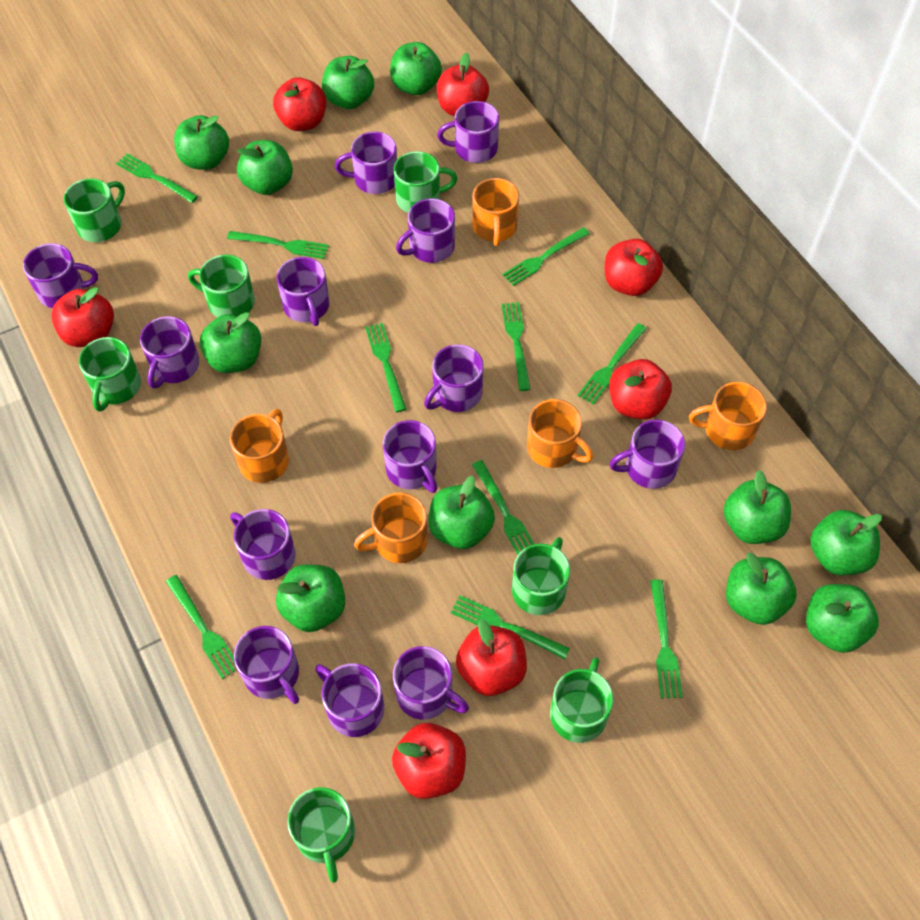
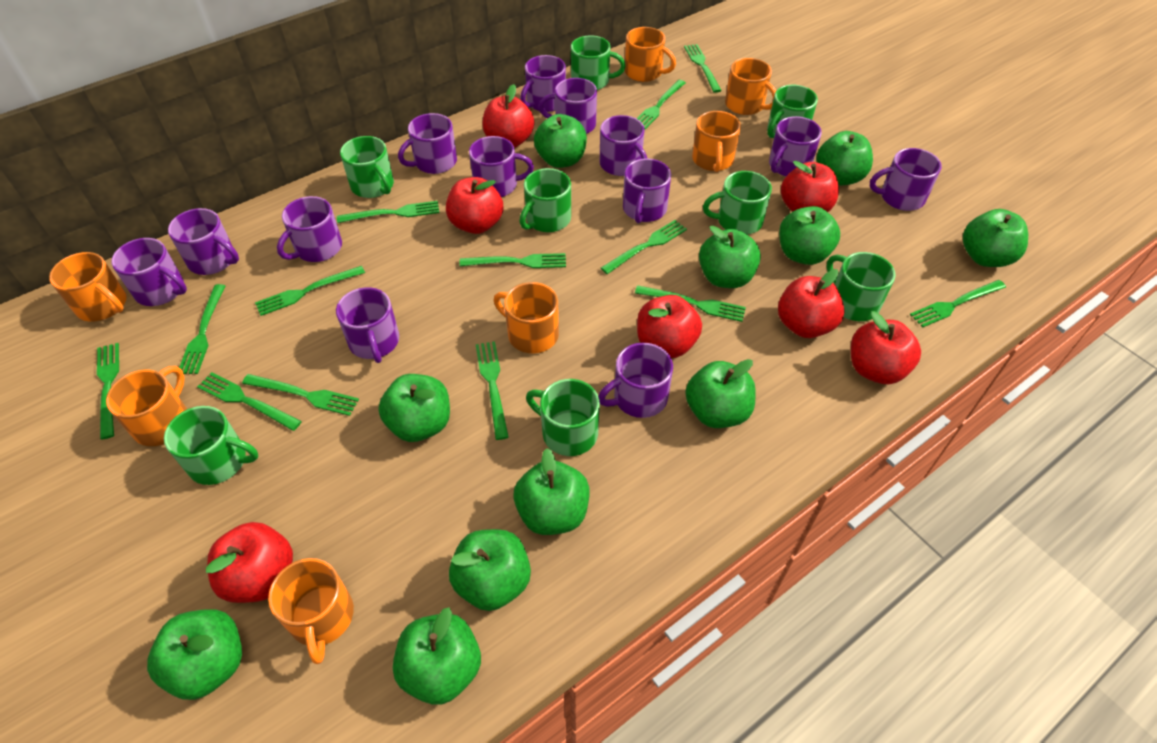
green fork: [116,154,198,203] [166,575,235,679] [227,231,329,259] [365,323,407,412] [451,595,570,659] [472,460,534,555] [501,302,531,391] [502,227,590,286] [577,323,647,405] [650,579,683,699] = 10 -> [97,343,119,439] [179,284,225,374] [197,372,302,431] [242,374,359,416] [255,266,365,316] [337,201,439,223] [459,253,566,268] [475,341,509,440] [601,220,687,274] [635,285,746,322] [637,80,686,129] [684,44,722,93] [910,280,1006,328] = 13
green mug: [64,178,125,242] [79,337,141,412] [188,255,255,318] [287,787,355,883] [394,151,458,213] [512,537,570,615] [550,658,614,743] = 7 -> [164,406,258,485] [340,136,394,198] [519,168,571,232] [526,379,600,456] [571,35,626,90] [703,171,772,235] [767,85,818,138] [826,252,896,321] = 8
orange mug: [230,409,289,483] [354,493,428,563] [472,178,519,246] [527,399,593,468] [689,382,767,450] = 5 -> [49,252,127,321] [106,366,187,446] [268,558,354,664] [494,282,559,353] [625,27,676,82] [692,111,741,172] [725,58,776,115] = 7

